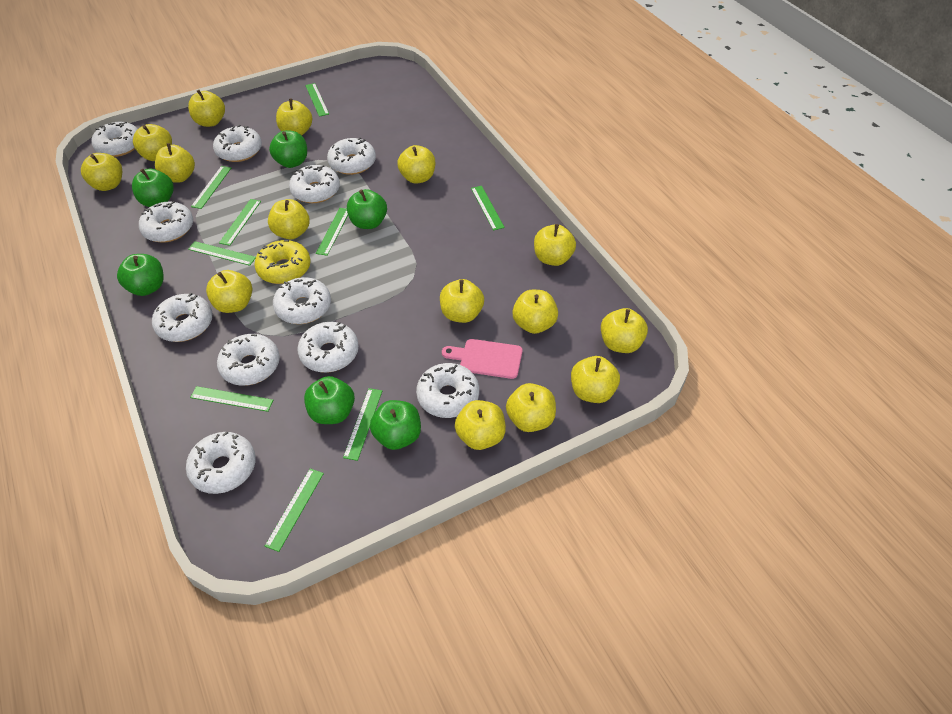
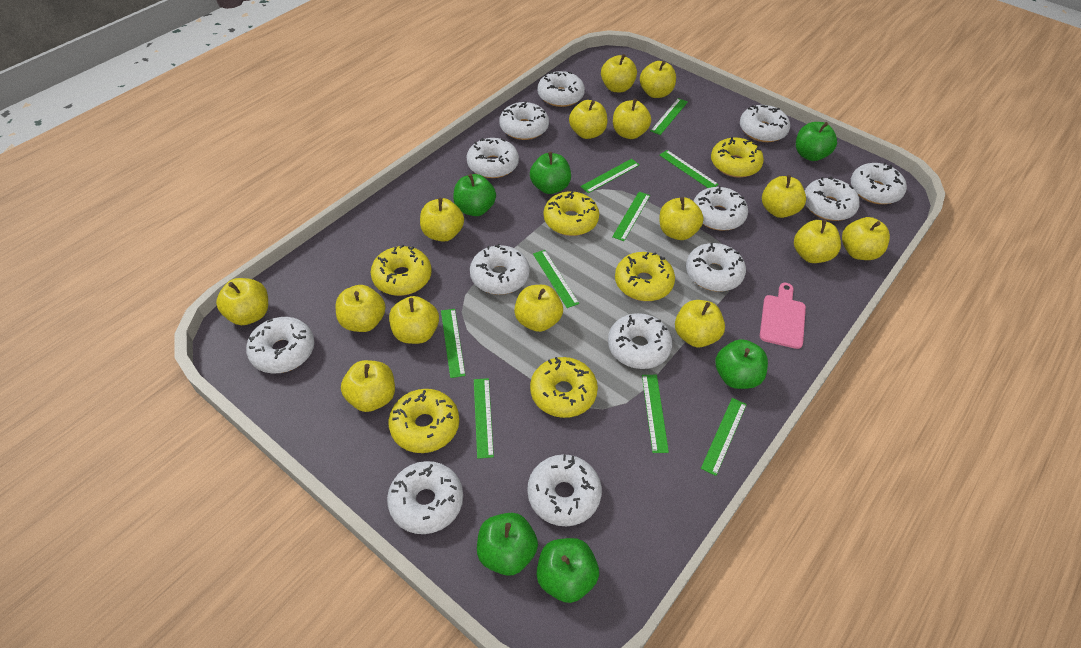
white donut: [92,122,138,157] [139,201,193,243] [152,293,213,342] [186,431,256,494] [213,125,262,162] [217,334,280,386] [273,277,331,324] [289,165,340,203] [297,322,359,373] [327,137,376,175] [416,363,479,418] = 11 -> [246,317,314,374] [387,461,463,534] [466,138,519,178] [470,244,530,295] [499,101,549,140] [527,454,602,526] [537,71,585,107] [608,313,672,369] [686,243,746,292] [694,186,748,231] [740,105,790,142] [805,176,860,221] [851,163,907,204] = 13
yellow donut: [254,240,311,284] = 1 -> [371,244,432,296] [388,389,459,453] [530,357,598,418] [544,191,599,236] [615,252,675,301] [711,137,764,178] = 6

